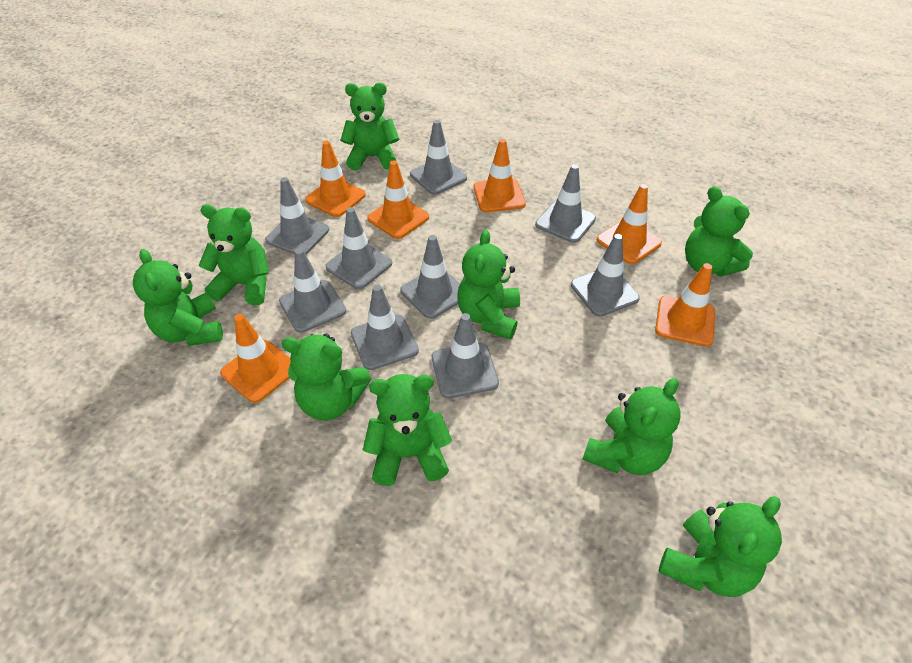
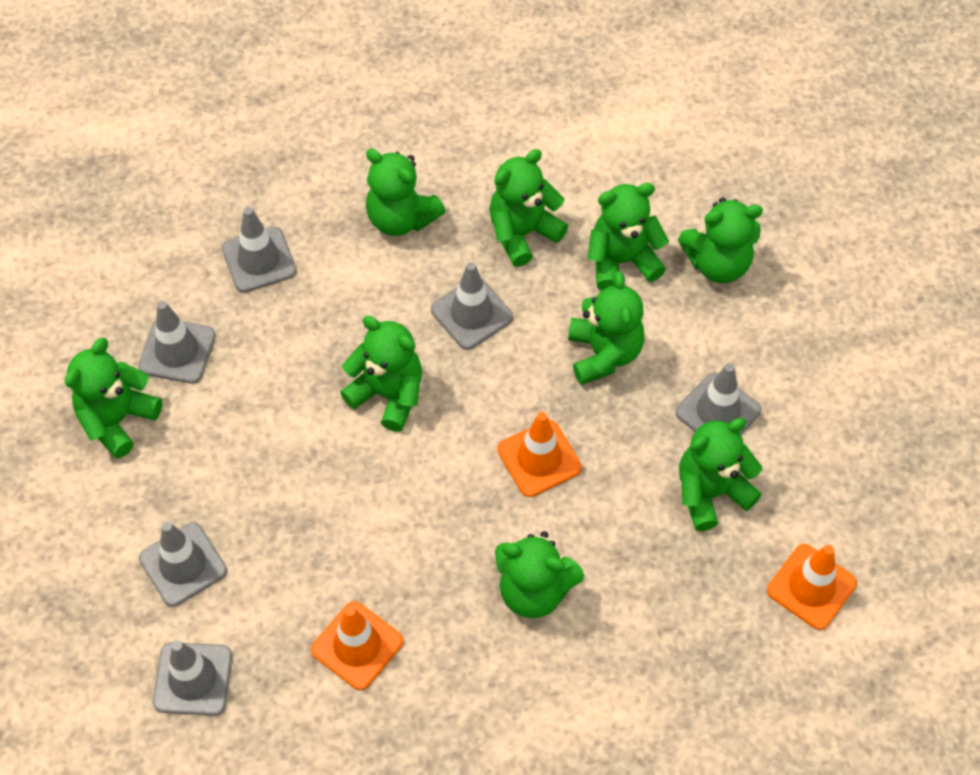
grey traffic cone: [265,177,329,255] [279,248,346,333] [326,207,392,289] [351,285,419,370] [400,235,460,319] [410,120,467,195] [432,313,499,398] [535,164,596,243] [571,234,640,317] = 9 -> [138,301,216,384] [139,522,227,607] [153,641,232,716] [222,207,297,293] [431,262,513,350] [675,363,761,435] = 6
orange traffic cone: [220,314,291,403] [305,141,366,217] [367,160,429,239] [474,139,526,212] [597,184,662,264] [655,263,715,347] = 6 -> [311,601,403,690] [497,412,582,497] [767,544,857,630] = 3

